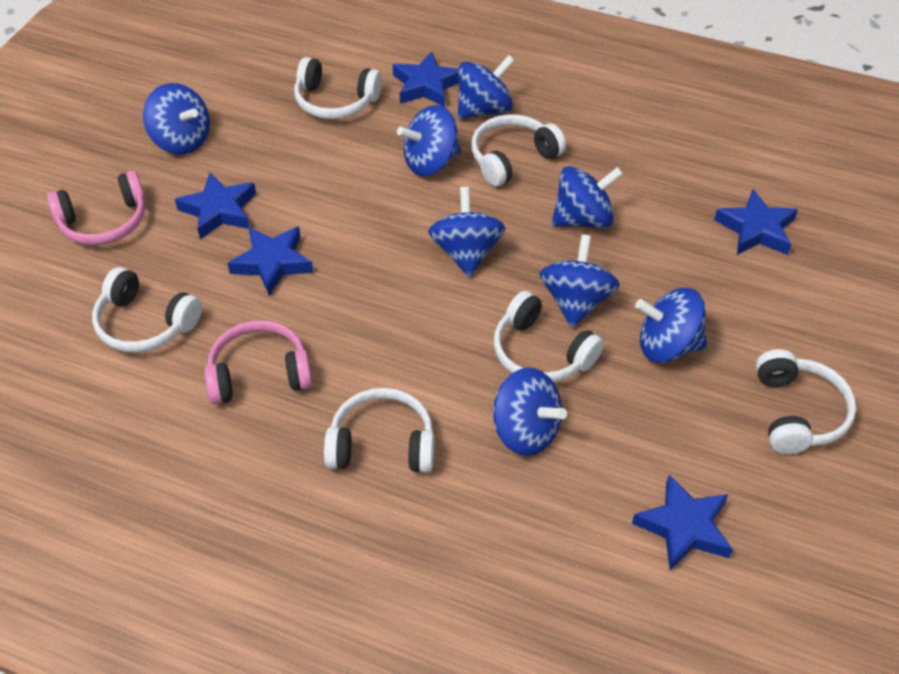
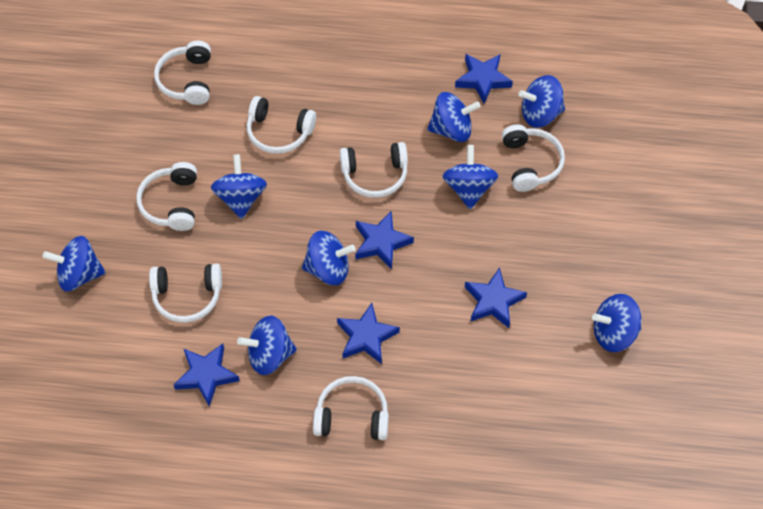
pink headphones: [47,171,145,245] [204,320,312,404] = 2 -> none = 0
white headphones: [92,267,202,353] [294,57,382,119] [324,388,434,473] [471,114,566,187] [494,291,604,382] [756,349,856,454] = 6 -> [136,162,197,231] [149,264,222,323] [154,41,211,105] [247,96,316,154] [313,376,389,440] [340,142,408,198] [502,124,565,192] = 7

